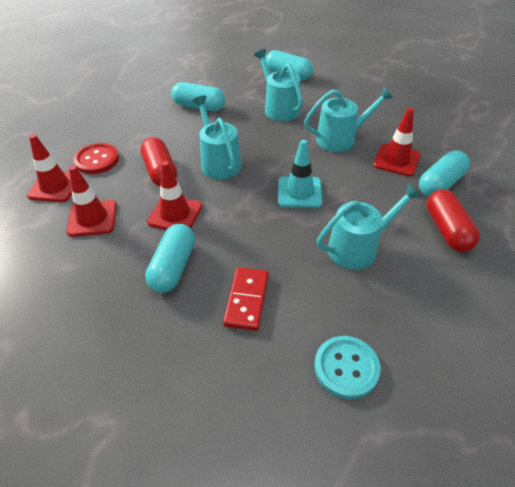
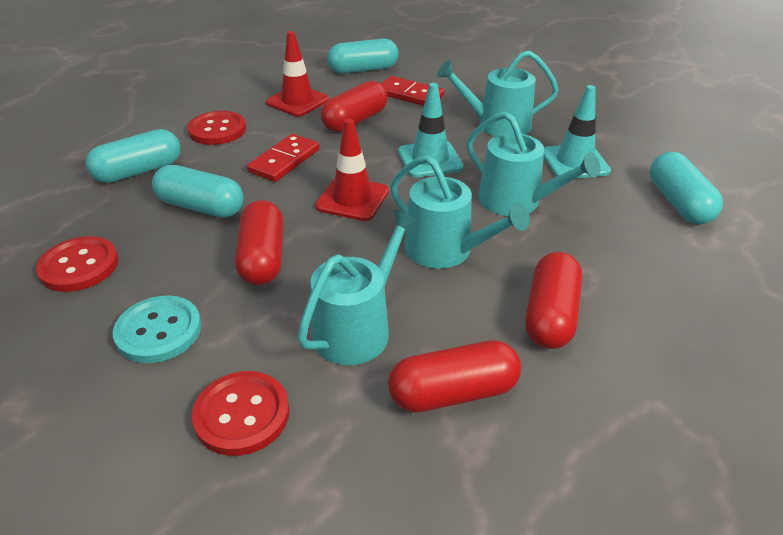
red button: [73,143,119,174] = 1 -> [36,236,118,292] [187,111,246,145] [192,371,290,456] = 3
red capsule: [141,137,177,187] [427,190,480,252] = 2 -> [235,200,283,285] [321,81,388,132] [388,340,521,413] [525,252,582,349] = 4
red domino: [223,267,269,331] = 1 -> [247,134,320,182] [381,76,444,106] = 2
red traffic cone: [27,134,72,202] [66,166,117,237] [147,161,203,230] [373,108,420,176] = 4 -> [266,31,329,117] [315,119,389,221] = 2
turquoise traffic cone: [278,139,322,208] = 1 -> [398,83,464,177] [544,85,611,178] = 2

